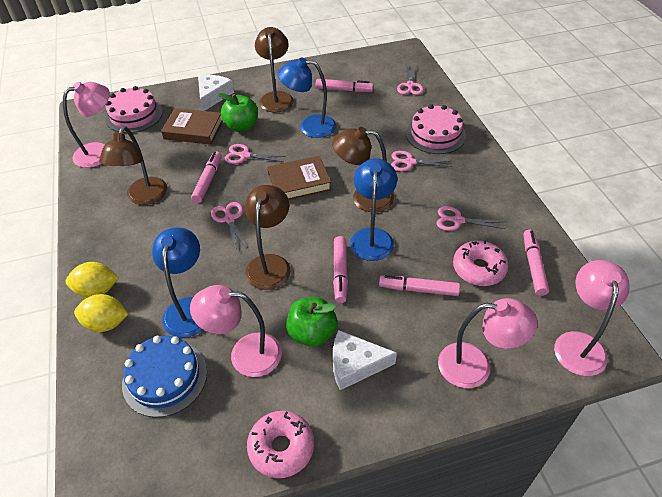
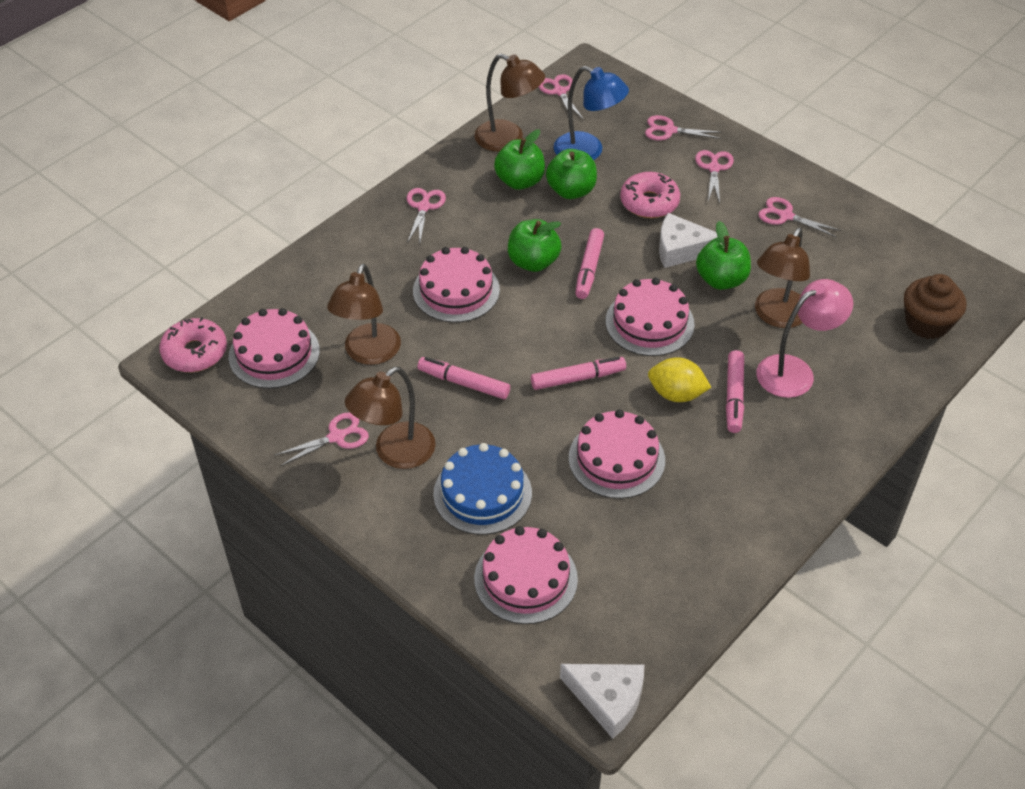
blue lamp: [152,227,203,338] [278,58,336,138] [350,158,397,261] = 3 -> [554,66,629,160] = 1
brown book: [161,108,223,145] [267,156,331,200] = 2 -> none = 0
brown cupcake: none = 0 -> [904,274,966,339] = 1
green apple: [218,93,258,132] [286,297,337,347] = 2 -> [494,129,545,190] [508,219,561,272] [546,149,597,199] [696,221,751,290] = 4
pink cake: [105,86,163,133] [406,104,466,154] = 2 -> [229,308,320,389] [413,247,500,323] [474,526,578,624] [569,410,665,499] [606,278,694,356] = 5
pink lamp: [63,82,110,168] [190,285,282,377] [438,298,538,388] [554,260,630,376] = 4 -> [756,279,853,398] = 1
pink marker: [191,151,222,203] [316,79,373,92] [333,236,348,303] [379,275,460,296] [524,230,549,296] = 5 -> [417,357,510,399] [531,356,626,390] [575,228,604,299] [726,350,744,433] = 4
pink scissors: [211,202,246,249] [225,144,286,164] [391,151,453,171] [397,64,424,95] [436,206,505,231] = 5 -> [274,412,369,466] [407,188,446,243] [539,74,584,122] [645,115,722,140] [695,150,734,203] [759,197,841,238] = 6
yellow lemon: [65,262,119,298] [74,294,128,332] = 2 -> [648,357,711,402] = 1

